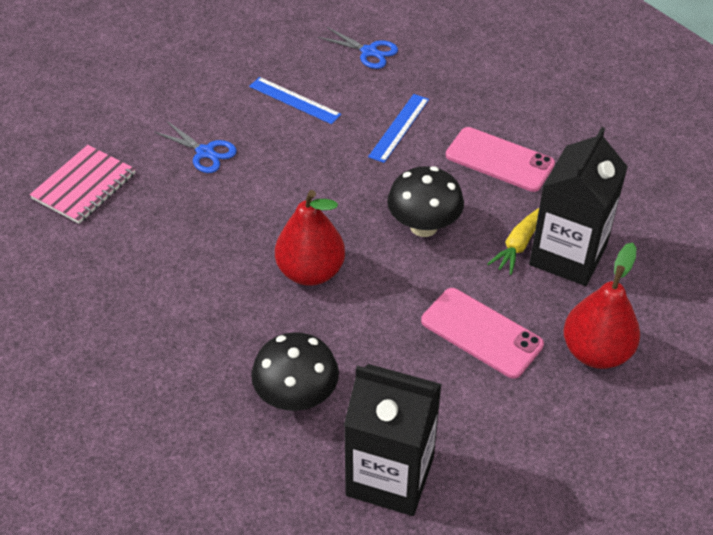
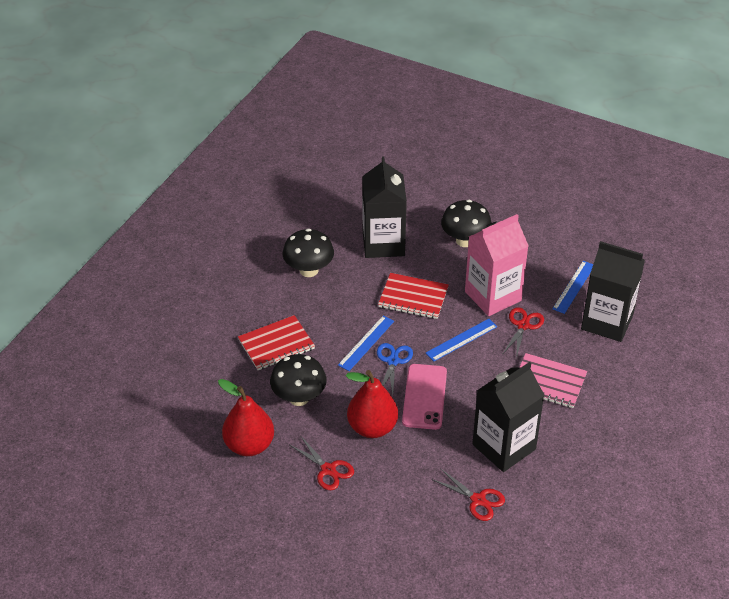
black carton: [344,364,442,516] [529,127,628,286] = 2 -> [362,156,407,258] [472,362,545,472] [581,241,645,342] = 3
black mushroom: [251,332,339,411] [387,166,464,237] = 2 -> [270,354,327,406] [283,228,334,277] [441,200,492,247] = 3
blue ruler: [249,77,341,124] [368,94,429,163] = 2 -> [338,316,394,371] [426,319,497,361] [552,261,593,314] = 3
blue scissors: [154,121,237,173] [318,27,398,69] = 2 -> [377,343,413,395] = 1
pink carton: none = 0 -> [465,214,529,316] = 1
pink phone: [421,288,544,379] [446,127,555,192] = 2 -> [402,364,447,430] = 1
red notebook: none = 0 -> [238,315,315,370] [378,273,449,319] = 2
red scissors: none = 0 -> [290,435,354,490] [432,469,505,521] [503,307,544,358] = 3
yellow carrot: [487,208,539,275] = 1 -> none = 0

